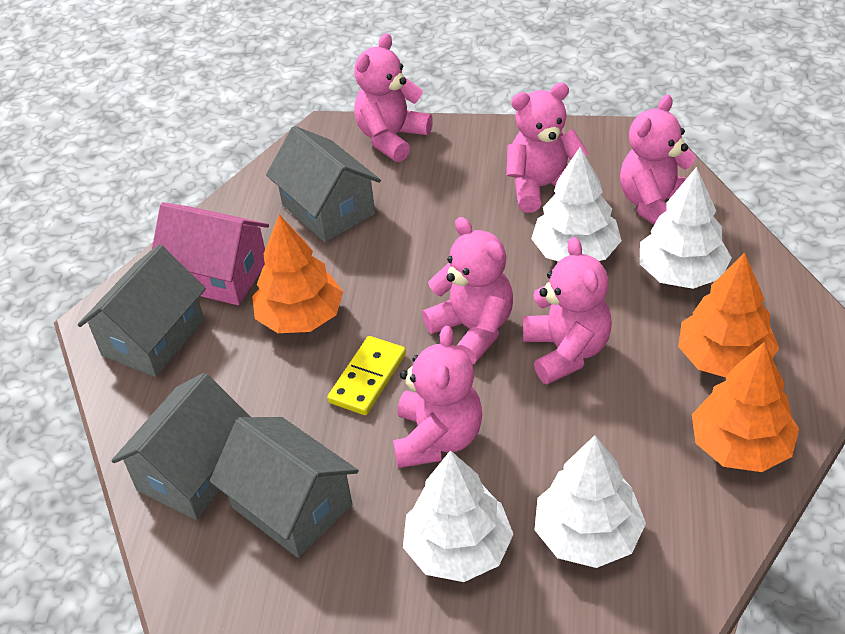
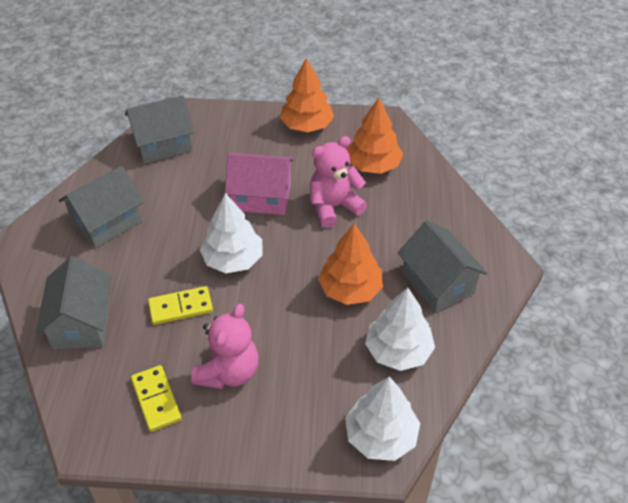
pink teddy bear: [354,33,433,162] [393,326,482,468] [422,217,513,364] [506,83,589,213] [523,237,612,385] [620,95,696,225] = 6 -> [191,304,259,389] [310,136,367,228] = 2
white tree: [403,450,514,582] [531,147,622,262] [535,435,646,568] [639,167,732,289] = 4 -> [200,193,263,273] [345,377,420,461] [365,288,435,371] = 3
yellow domino: [327,336,406,415] = 1 -> [131,365,182,432] [148,286,213,325] = 2

